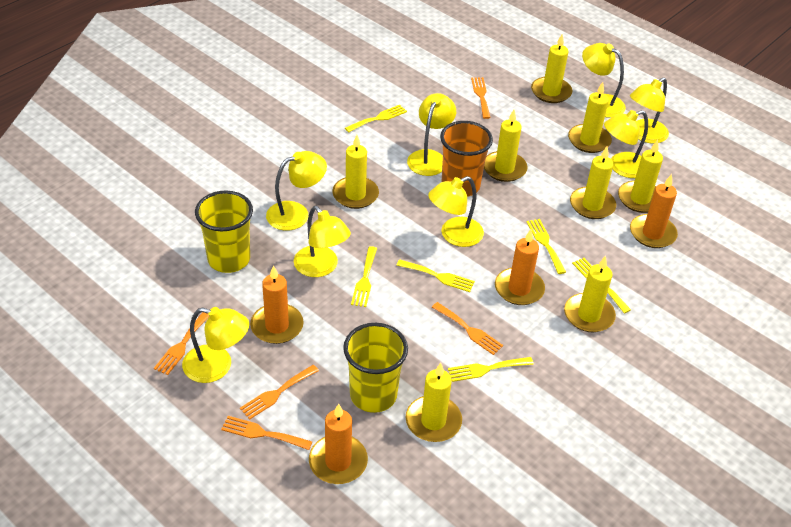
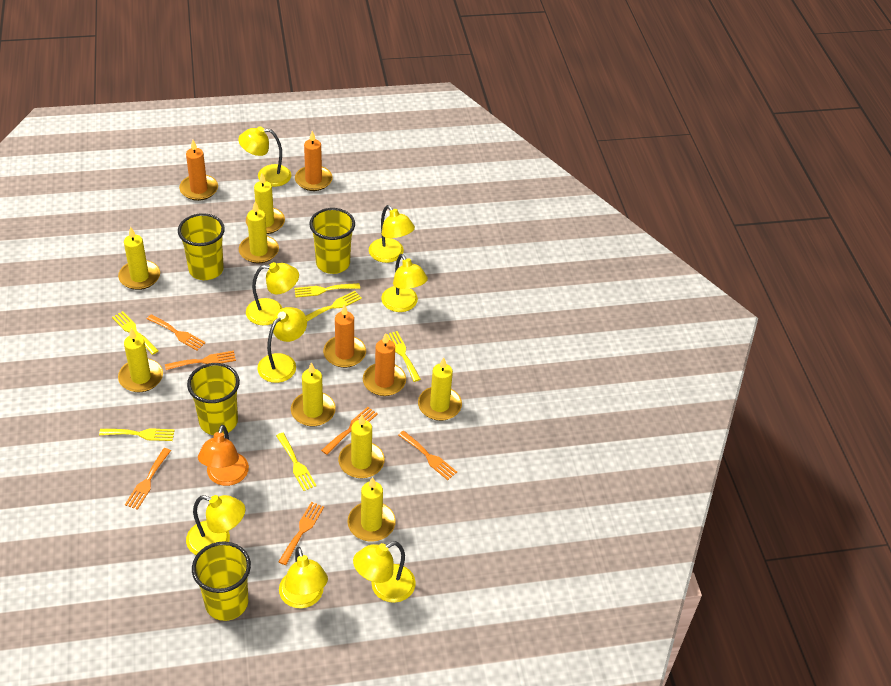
orange cup: [440,121,493,197] = 1 -> none = 0
orange fork: [154,312,209,375] [221,416,312,450] [240,365,319,419] [432,302,503,355] [471,77,491,119] = 5 -> [125,448,171,510] [147,314,205,351] [165,351,236,370] [278,502,324,565] [321,407,378,455] [398,431,457,480] = 6
orange lamp: none = 0 -> [198,425,249,486] = 1
yellow cup: [195,191,253,273] [343,323,408,413] = 2 -> [178,213,225,280] [187,363,240,435] [192,541,251,621] [309,208,355,274] = 4

